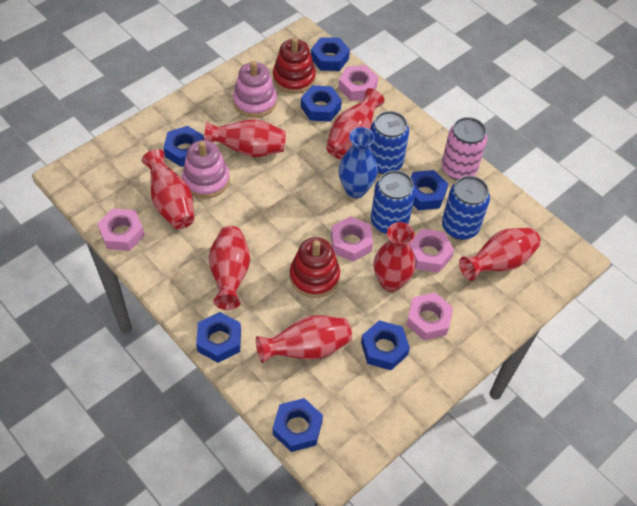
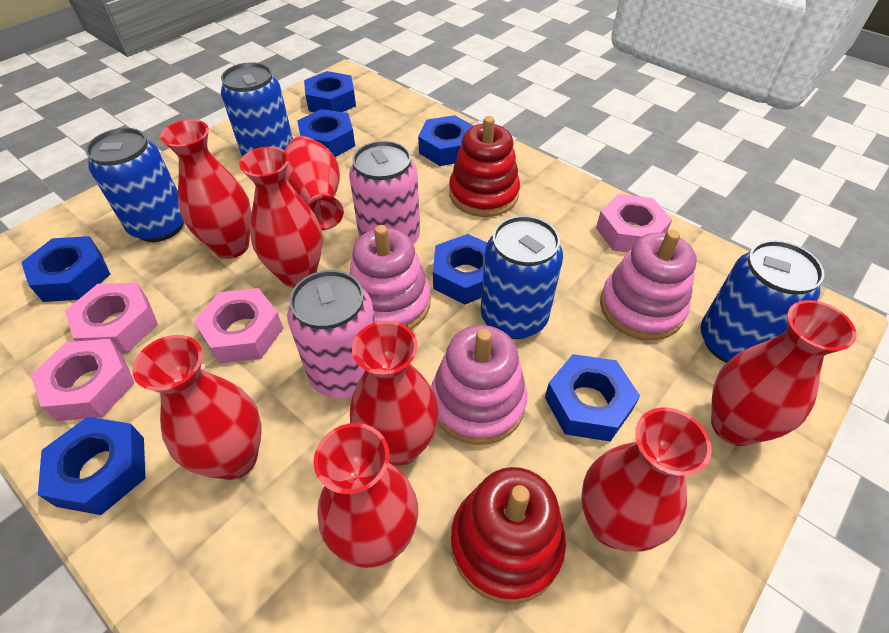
blue can: [370,111,409,174] [371,170,415,234] [442,176,490,240] = 3 -> [86,128,184,242] [221,62,293,157] [481,216,563,339] [700,240,824,363] = 4
blue vase: [339,127,378,198] = 1 -> none = 0
pink can: [442,117,487,180] = 1 -> [287,270,375,398] [349,141,420,244] = 2
pink nut: [97,208,145,251] [331,216,373,262] [338,65,378,101] [406,293,453,340] [409,229,454,273] = 5 -> [31,339,135,421] [65,282,158,353] [194,288,283,363] [596,194,672,253] = 4
pink stacking toy: [182,140,230,198] [233,61,277,118] = 2 -> [349,225,431,329] [431,325,527,445] [600,230,697,340] = 3
red vase: [142,149,194,229] [204,119,286,157] [209,226,250,310] [256,315,352,363] [326,88,385,159] [374,222,416,292] [459,228,541,281] = 7 -> [132,335,262,480] [160,119,252,259] [239,147,323,288] [285,136,344,230] [313,423,418,568] [350,321,439,466] [581,407,712,552] [711,300,857,446] = 8

